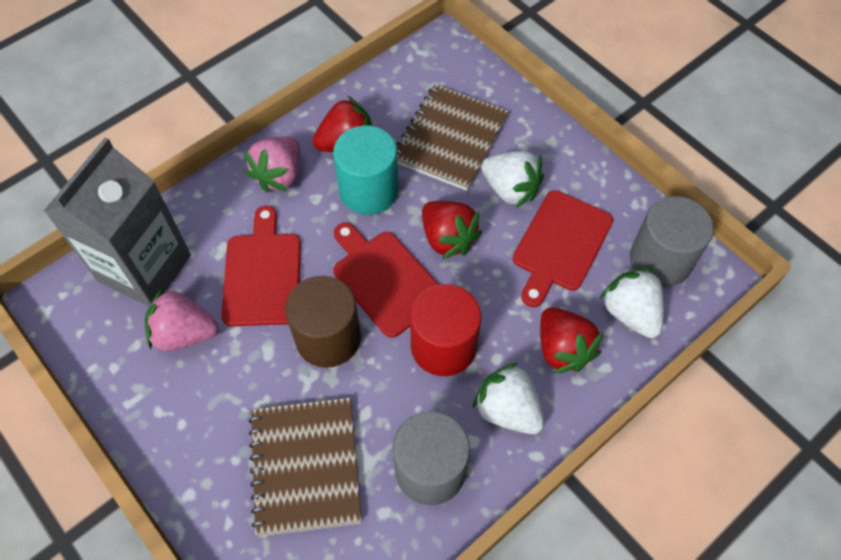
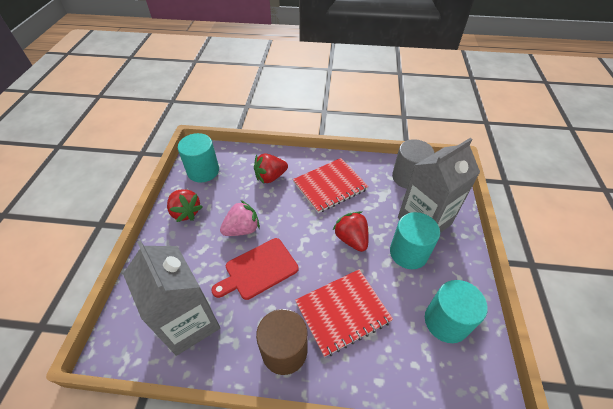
brown notebook: [249,398,362,537] [397,84,509,191] = 2 -> none = 0
grey carton: [44,137,191,306] = 1 -> [123,240,220,356] [398,138,480,233] = 2
grey cylinder: [393,411,470,505] [630,196,714,287] = 2 -> [392,139,434,189] = 1
pink strawberry: [145,288,218,351] [244,137,300,192] = 2 -> [220,200,260,236] = 1
red cutting board: [222,206,301,326] [333,222,439,338] [513,190,613,307] = 3 -> [211,238,298,300] = 1
red cylinder: [410,284,481,376] = 1 -> none = 0
red notebook: none = 0 -> [293,158,369,213] [295,269,393,357] = 2
turquoise cylinder: [333,125,399,215] = 1 -> [178,133,219,183] [390,212,440,269] [425,280,488,343] = 3
white strawberry: [472,363,544,434] [481,151,544,208] [599,268,664,338] = 3 -> none = 0

